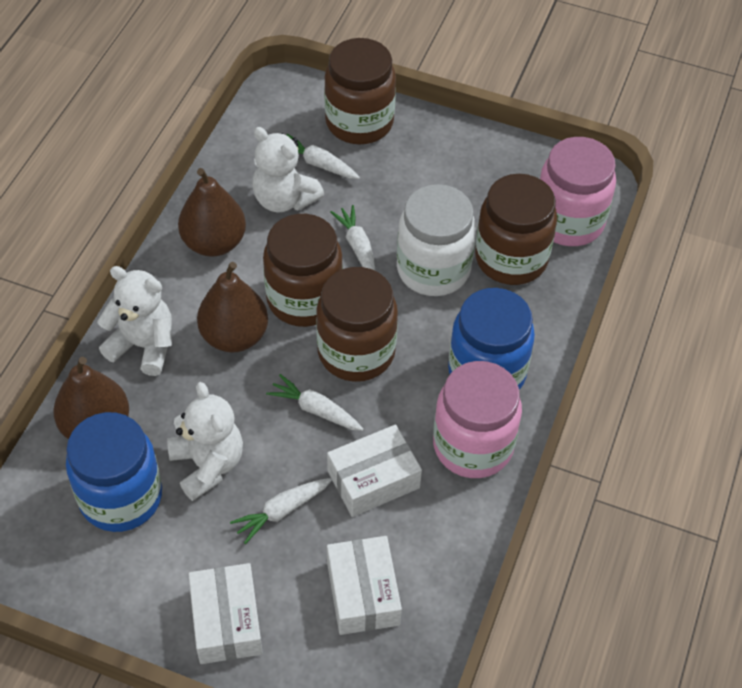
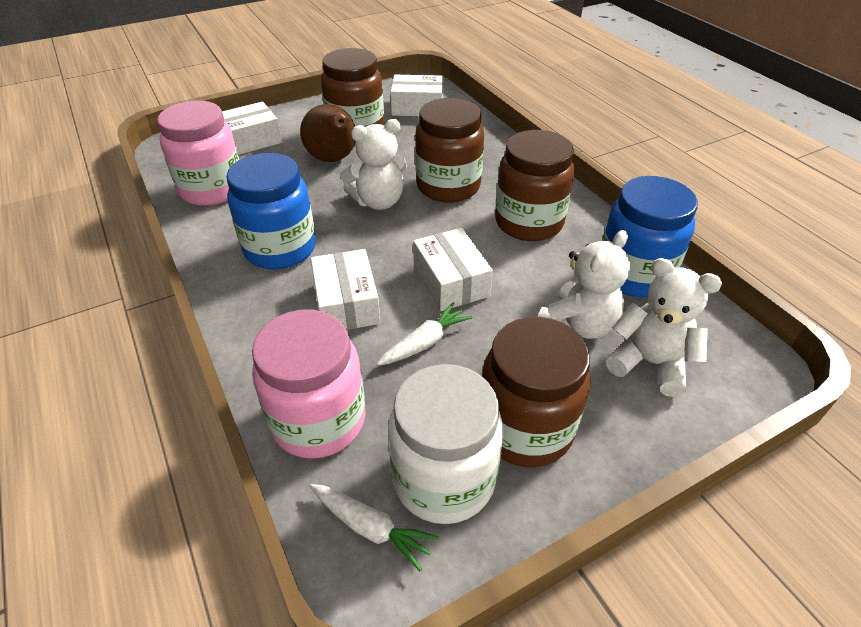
brown pear: [53,357,129,439] [178,168,246,257] [197,262,268,353] = 3 -> [300,104,356,162] = 1
white box: [188,563,263,664] [327,425,422,517] [327,536,402,635] = 3 -> [222,102,282,155] [310,249,381,330] [390,75,443,116] [413,228,493,311] = 4
white carrot: [230,478,332,544] [266,374,364,431] [287,134,360,179] [330,205,375,271] = 4 -> [310,484,439,571] [377,302,472,366] = 2

